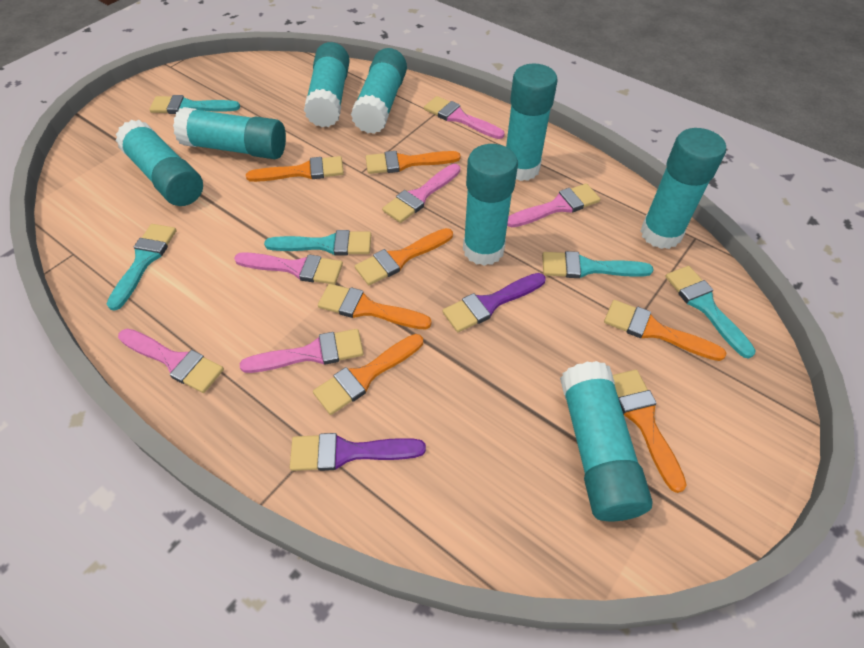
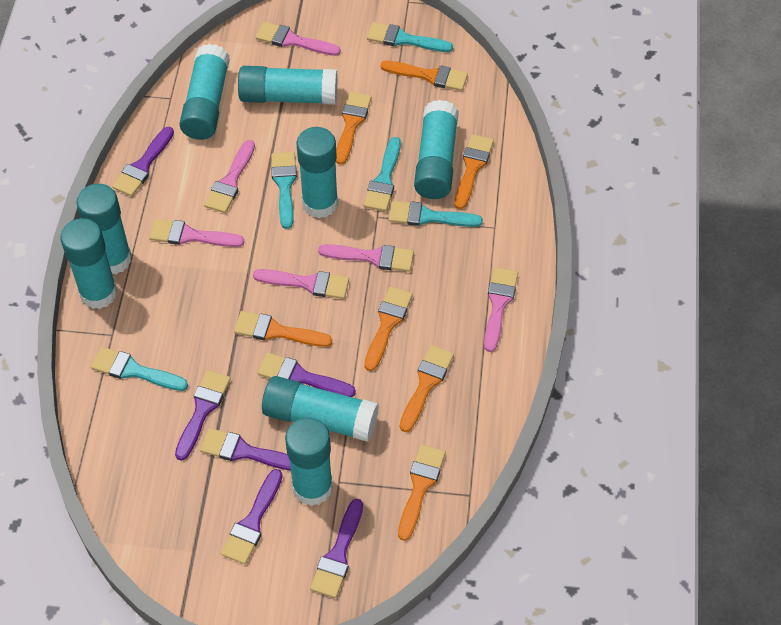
purple brush: [290,433,426,471] [442,273,546,332] = 2 -> [112,127,174,196] [175,370,231,461] [200,428,291,471] [221,469,283,564] [257,352,356,397] [310,499,363,598] = 6

